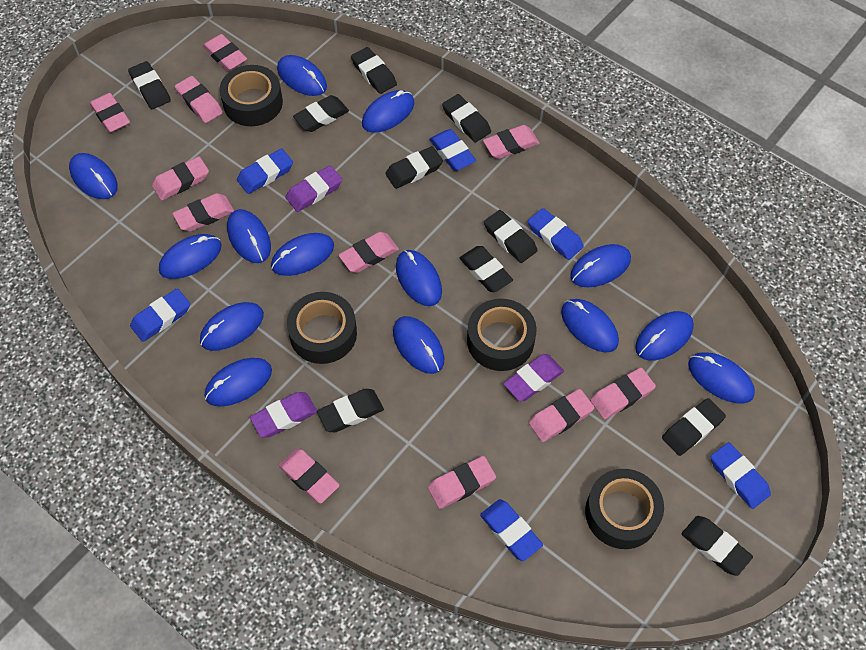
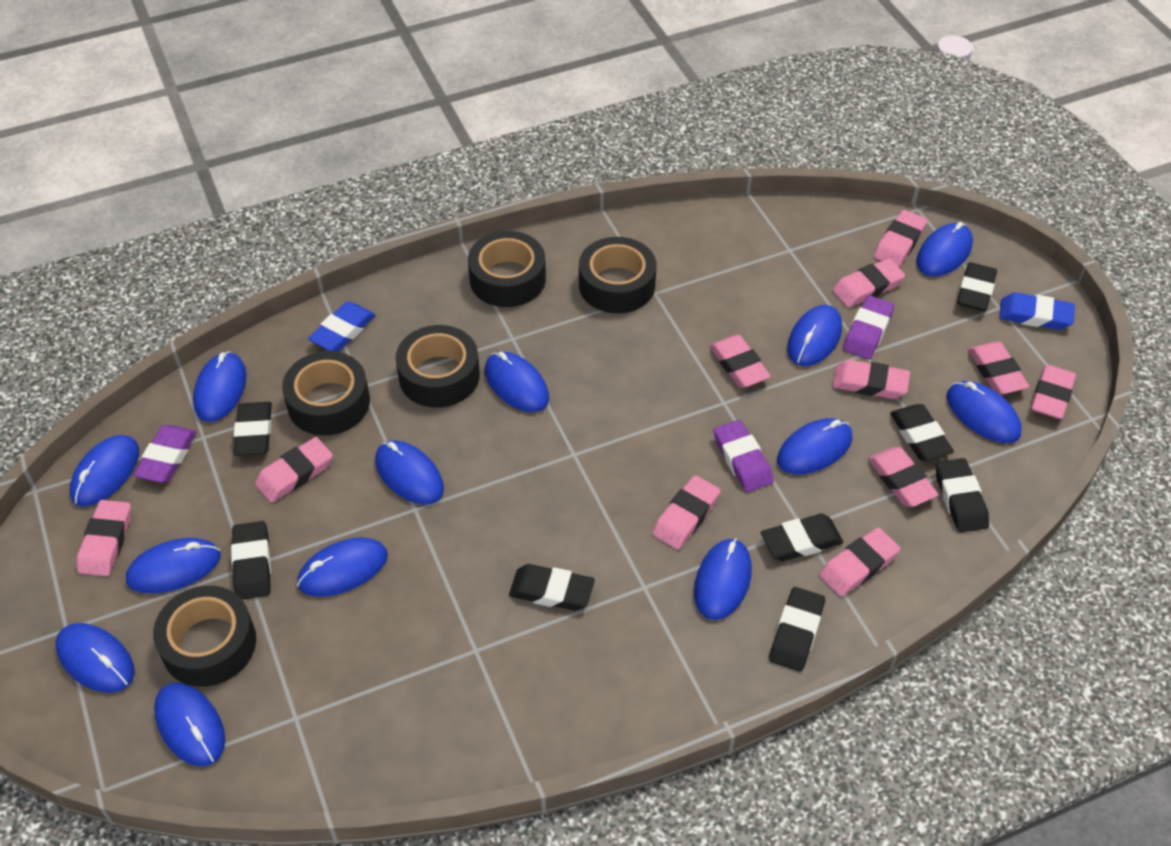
black eraser: [128,61,171,109] [293,95,349,132] [317,389,384,432] [351,47,397,94] [385,146,443,189] [442,94,491,142] [460,246,513,292] [484,210,538,263] [662,398,726,456] [682,516,753,576] = 10 -> [231,521,271,600] [233,402,272,456] [509,564,595,611] [761,514,843,561] [769,587,825,671] [890,404,954,461] [936,458,989,532] [957,262,997,311] = 8
black tape: [220,65,283,126] [287,292,357,364] [467,299,537,371] [585,469,664,549] = 4 -> [153,586,256,687] [282,351,370,436] [396,325,480,408] [468,231,546,307] [579,237,656,313] = 5
blue eraser: [130,288,190,342] [237,148,293,194] [429,129,476,171] [480,499,543,561] [528,208,584,260] [711,442,771,509] = 6 -> [308,301,376,352] [999,293,1075,330] = 2
blue mouse: [69,153,118,199] [159,234,222,279] [200,302,264,351] [205,358,272,407] [227,209,271,263] [271,233,334,276] [277,55,327,96] [362,90,414,133] [393,316,444,374] [396,250,442,306] [561,299,619,352] [570,244,631,287] [635,311,694,361] [688,352,755,404] = 14 -> [55,623,135,693] [70,435,139,507] [126,538,221,593] [154,683,225,766] [193,351,246,422] [297,537,388,597] [375,440,444,505] [485,352,549,412] [694,538,752,620] [777,418,853,474] [787,305,842,366] [916,222,973,277] [947,381,1022,443] = 13

